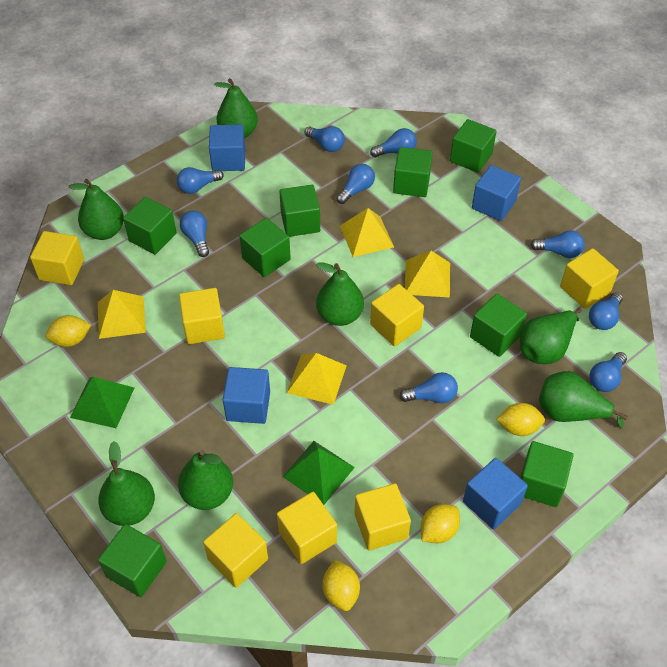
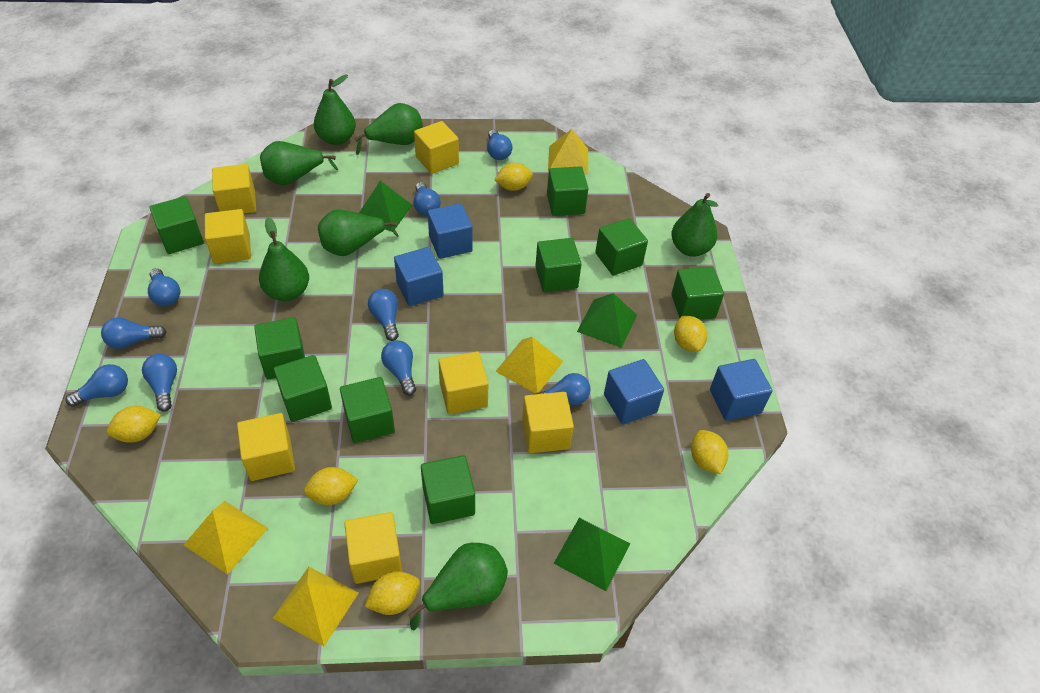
green cube: [98,524,167,597] [123,197,177,255] [239,218,291,277] [279,185,320,237] [393,147,433,197] [450,119,497,173] [470,294,527,357] [520,441,574,507] = 8 -> [150,196,204,254] [254,317,305,380] [274,355,332,422] [340,377,395,443] [421,455,475,524] [535,238,582,292] [547,166,589,216] [595,218,648,276] [671,267,724,320] = 9
green pyramid: [70,377,134,428] [283,441,355,505] = 2 -> [359,181,412,232] [554,518,630,591] [577,293,637,348] = 3
yellow lemon: [46,315,91,347] [323,560,360,611] [421,504,460,543] [497,403,545,436] = 4 -> [107,406,161,443] [304,467,358,505] [365,571,420,615] [495,163,533,191] [674,316,707,352] [691,430,728,474] = 6

